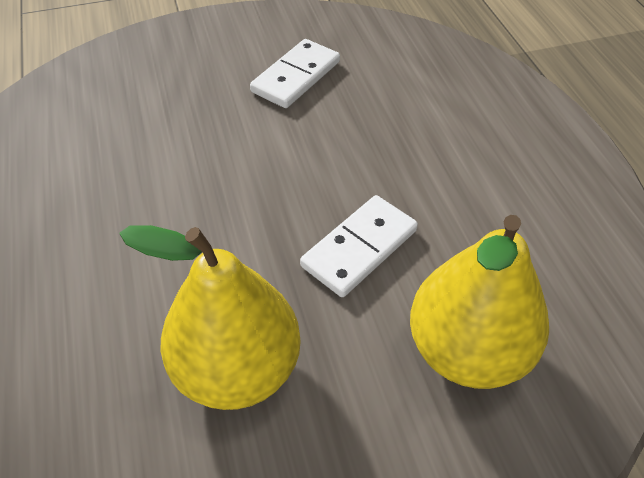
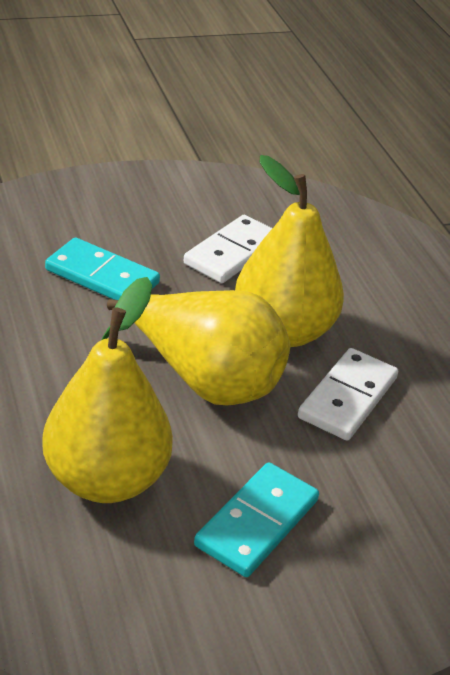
turquoise domino: none = 0 -> [45,237,160,300] [194,462,319,577] = 2
yellow pear: [119,225,301,410] [410,215,549,389] = 2 -> [42,277,173,503] [101,290,290,405] [235,155,344,347] = 3

